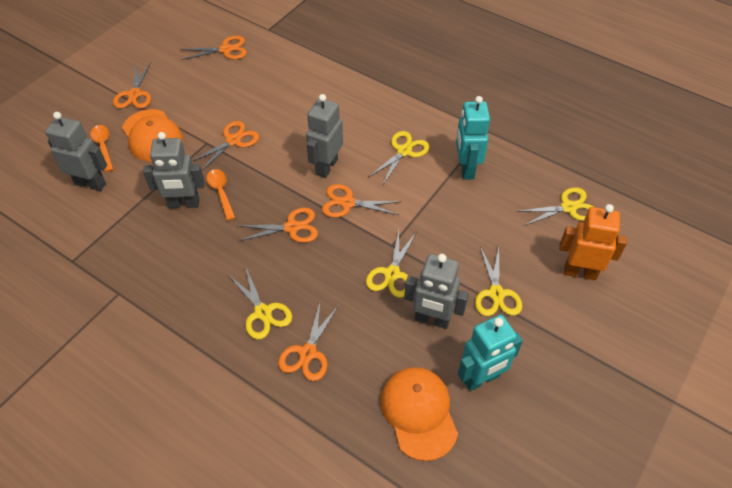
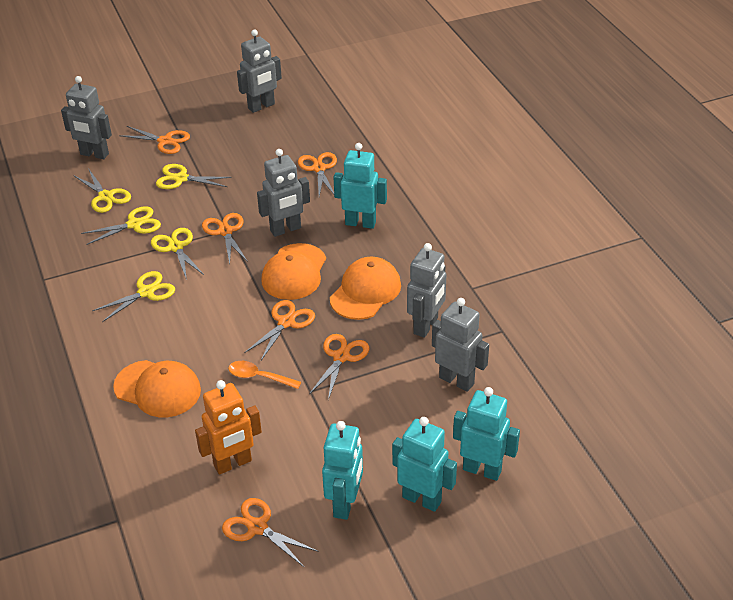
grey robot: [45,112,107,191] [143,132,205,209] [306,94,343,178] [404,254,469,329] = 4 -> [61,76,112,159] [237,29,282,113] [257,149,310,237] [407,243,447,338] [432,298,489,392] = 5
orange cap: [122,109,183,162] [381,367,458,461] = 2 -> [113,360,201,417] [261,243,326,300] [330,257,401,320] = 3
orange spoon: [90,125,113,172] [206,169,235,221] = 2 -> [228,361,301,389] = 1
turquoise robot: [456,96,490,180] [458,315,523,391] = 2 -> [322,421,363,520] [333,143,387,229] [392,417,457,512] [453,387,520,481] = 4

